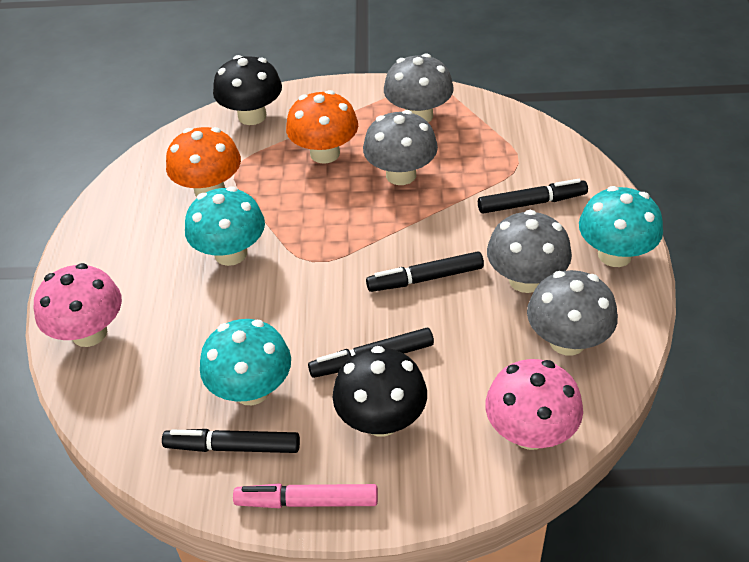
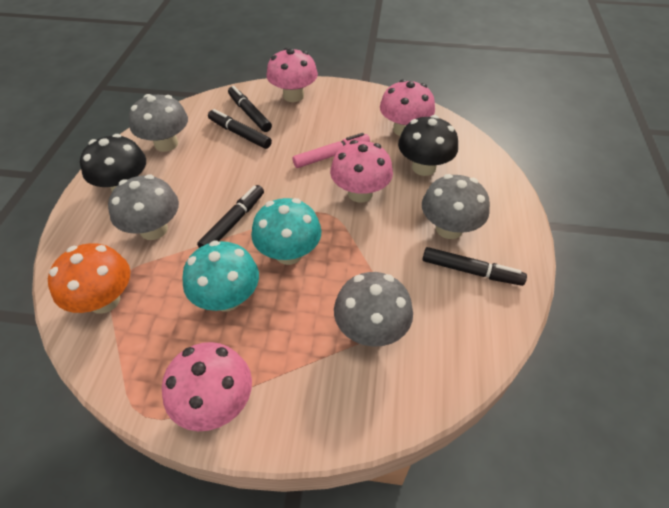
orange mushroom: [166,127,241,197] [286,90,358,164] = 2 -> [48,243,130,314] = 1
pink mushroom: [34,263,122,347] [485,359,583,450] = 2 -> [162,342,252,431] [266,48,318,102] [330,140,393,203] [380,79,435,136] = 4
turquoise mushroom: [185,187,265,266] [200,319,291,405] [579,186,663,267] = 3 -> [182,240,259,311] [251,198,322,265] = 2

